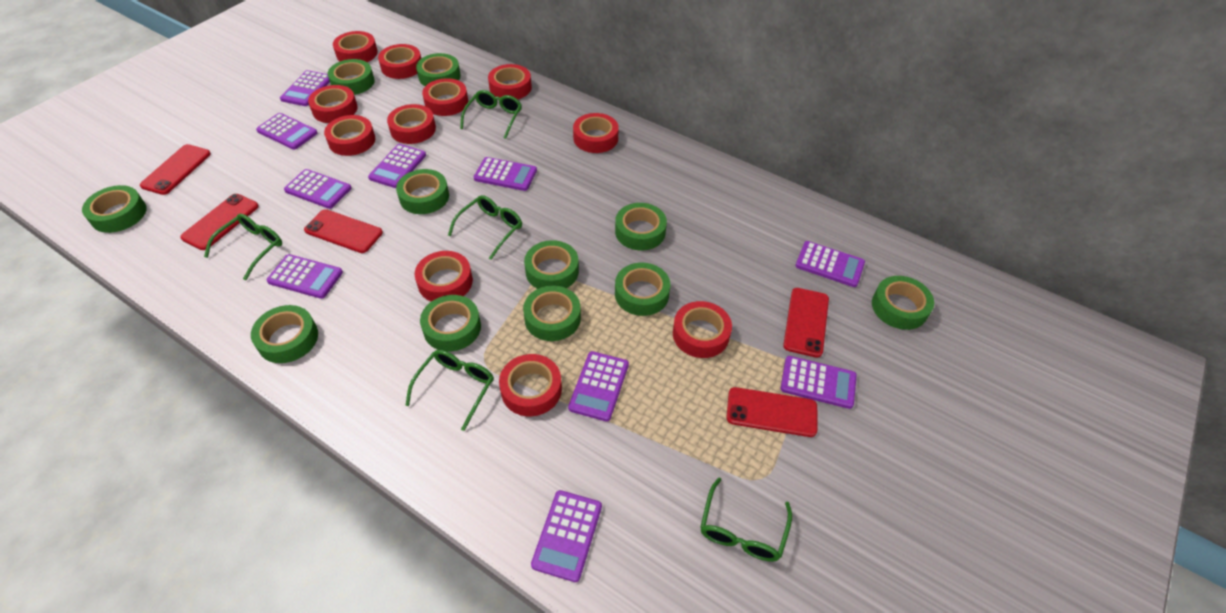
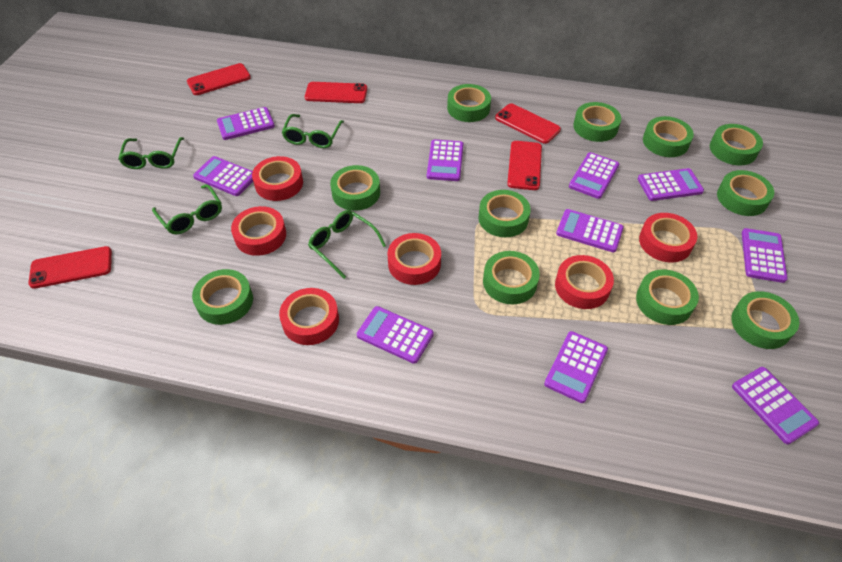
green glasses: [204,214,282,280] [405,350,494,431] [448,195,522,260] [460,90,522,139] [700,478,792,562] = 5 -> [118,137,185,169] [152,184,222,234] [282,114,344,148] [308,210,386,279] = 4
red tape: [308,85,358,123] [324,115,375,156] [333,31,378,62] [378,44,421,79] [387,104,436,144] [415,251,473,301] [422,78,468,116] [488,64,532,99] [499,354,562,416] [573,113,619,153] [673,301,732,358] = 11 -> [231,206,286,256] [252,156,303,201] [279,288,339,345] [387,233,441,285] [555,255,614,309] [639,213,697,262] = 6

